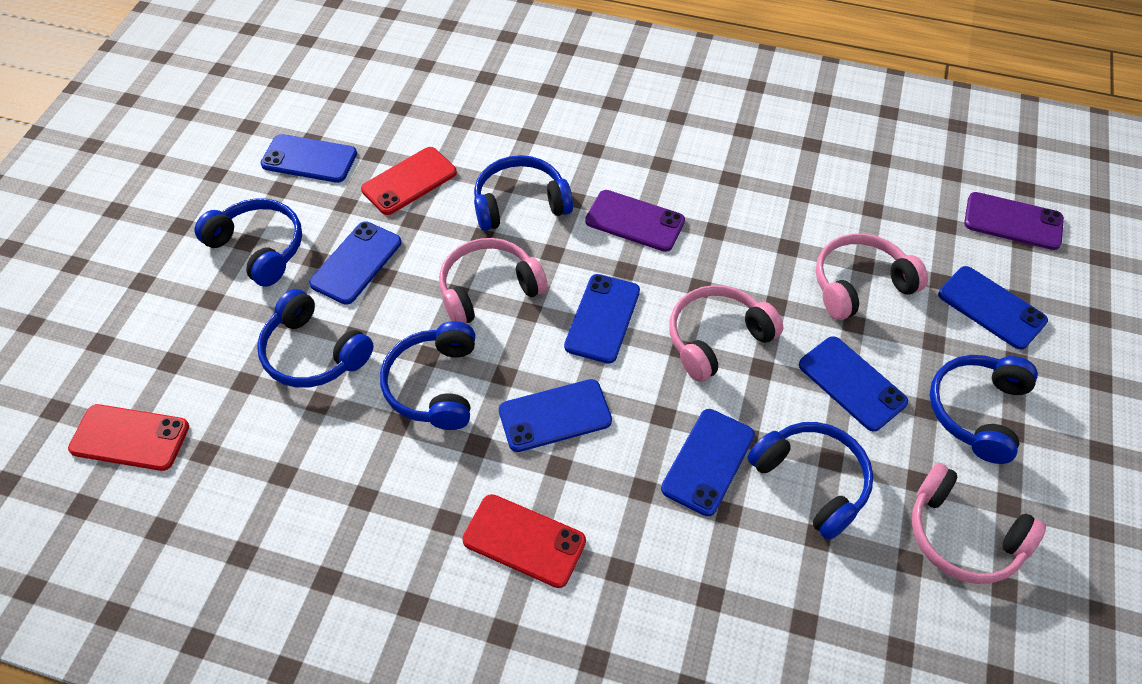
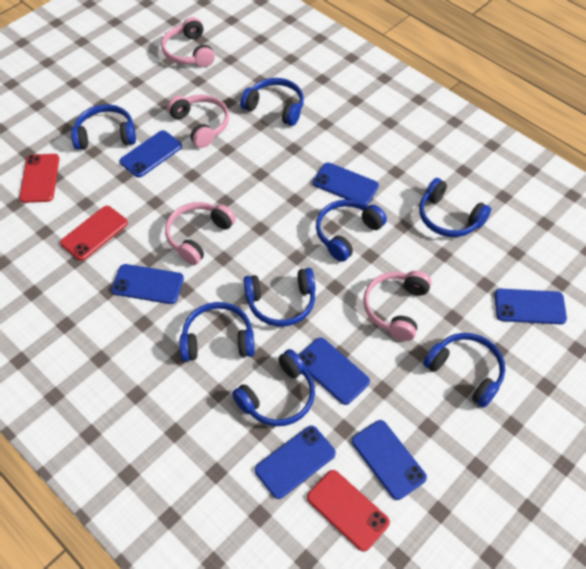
blue headphones: [195,198,302,287] [257,289,373,388] [380,321,475,430] [474,155,573,231] [747,422,873,540] [930,355,1038,464] = 6 -> [71,104,136,150] [180,302,255,361] [232,349,315,426] [240,78,304,126] [243,268,315,327] [316,199,387,262] [419,178,491,237] [423,333,505,408] = 8
purple phone: [585,190,685,252] [964,192,1064,250] = 2 -> none = 0

